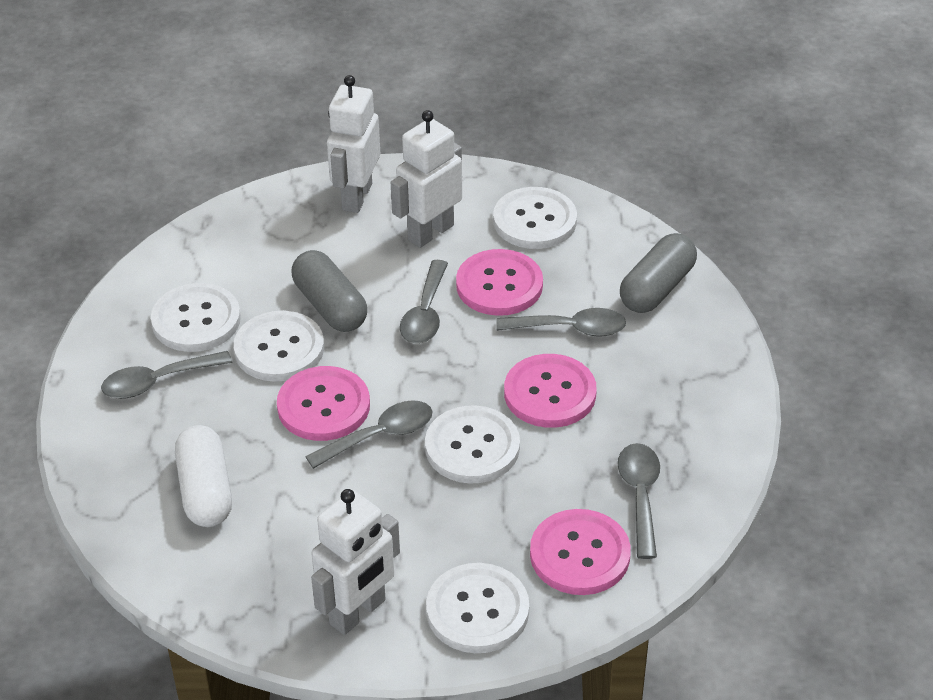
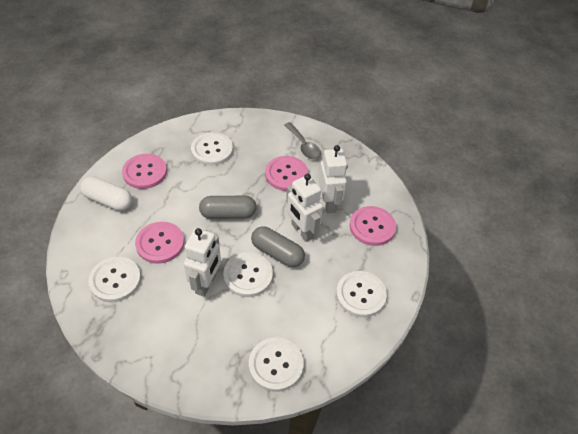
grey spoon: [101,351,232,399] [305,400,433,469] [400,260,448,344] [496,308,626,337] [618,443,660,559] = 5 -> [284,122,321,159] = 1

